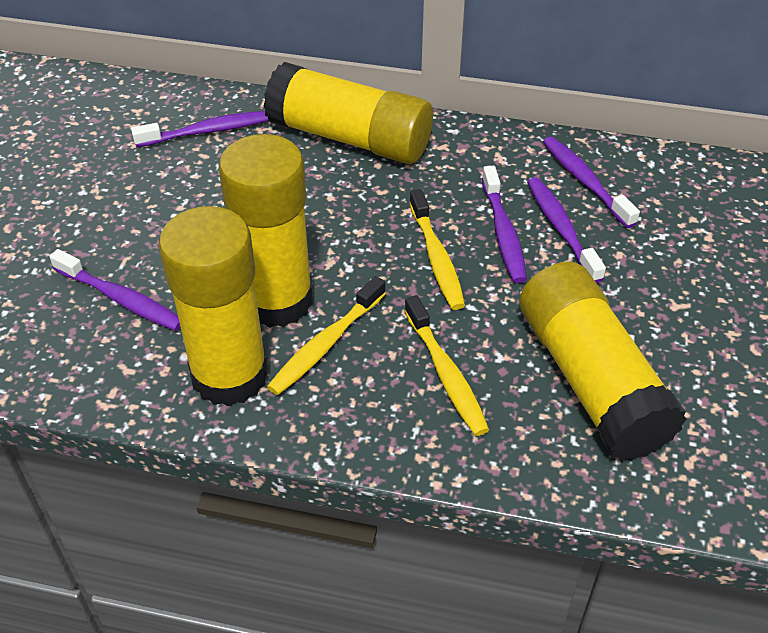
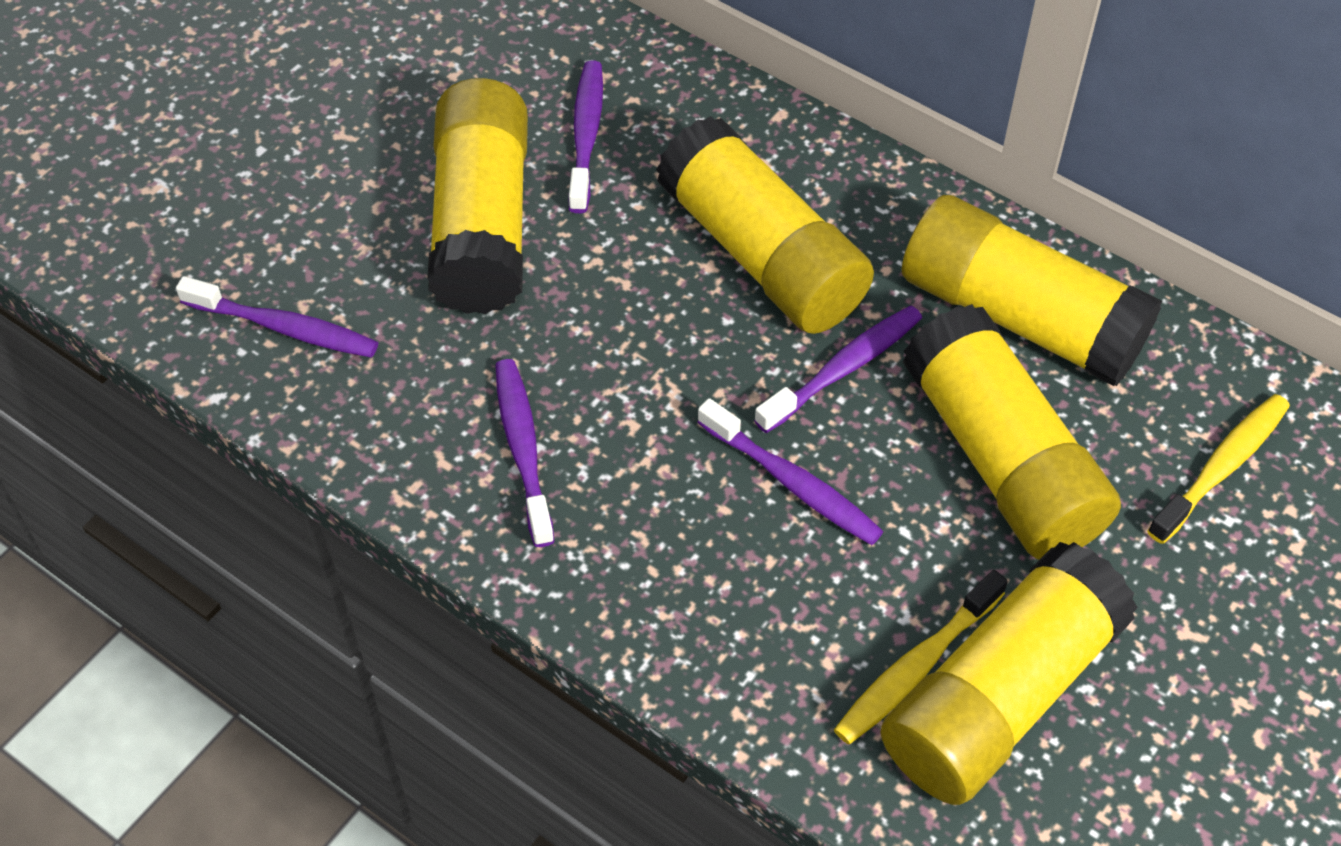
yellow glue stick: [158,206,269,406] [219,134,313,328] [264,62,433,164] [520,262,687,461] = 4 -> [427,78,528,314] [656,116,874,334] [881,542,1138,805] [902,195,1162,386] [903,304,1121,560] = 5
yellow toothbrush: [267,276,386,395] [405,295,489,436] [409,189,465,310] = 3 -> [834,570,1008,744] [1147,394,1290,544] = 2

